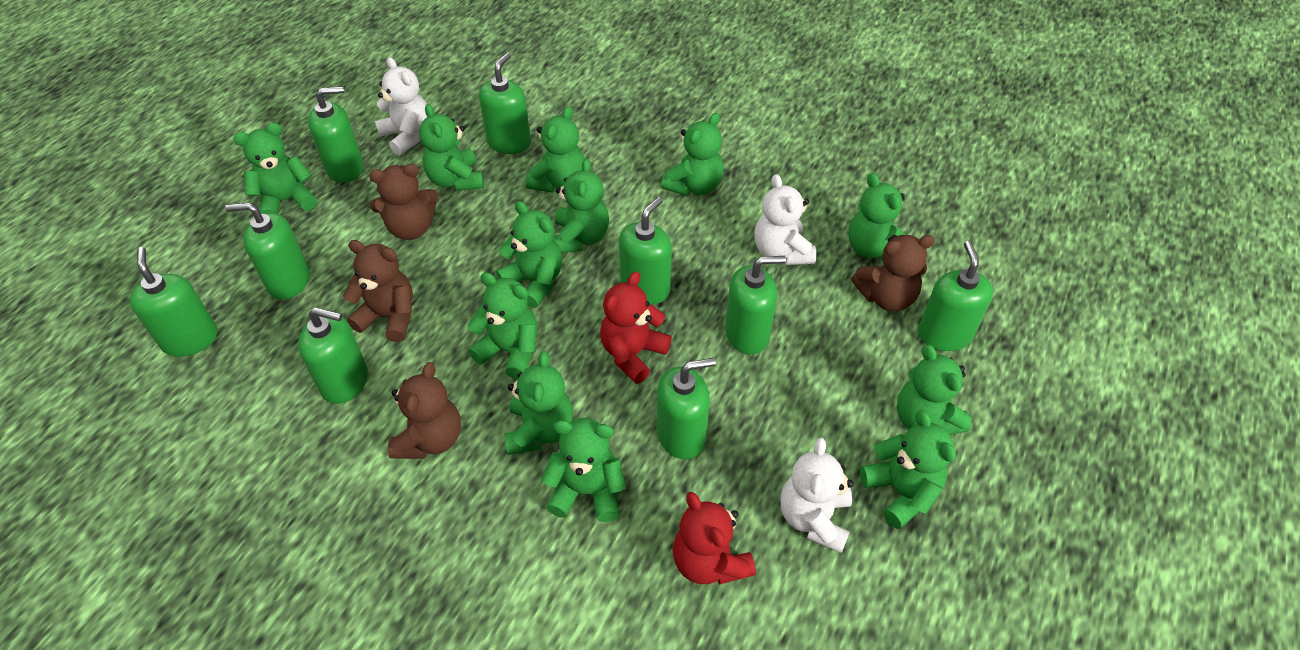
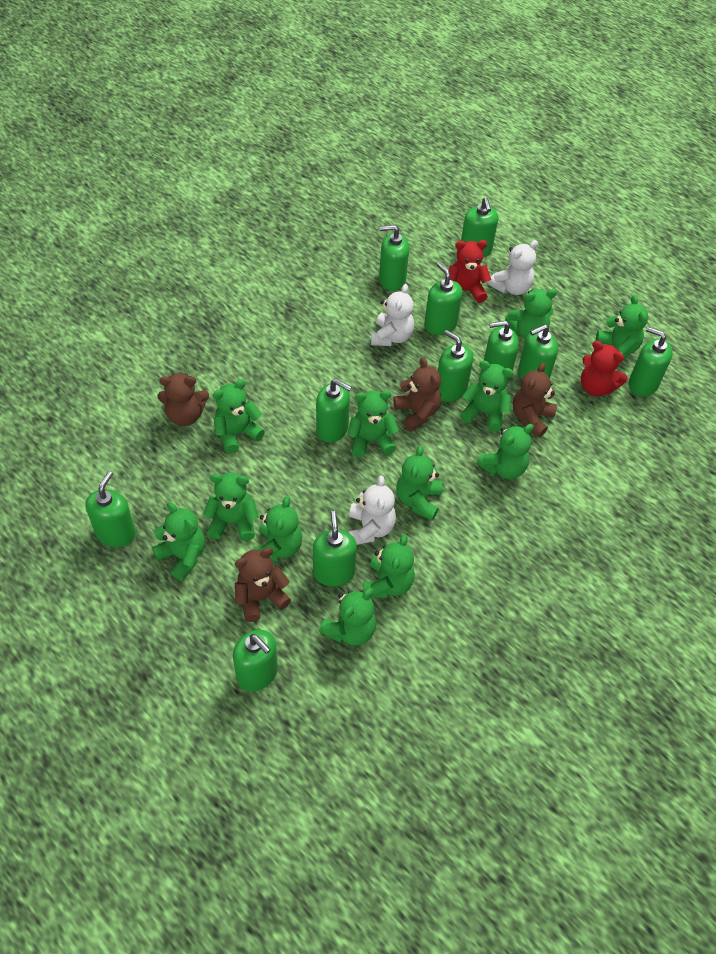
green soap dispenser: [129,247,217,357] [225,202,310,299] [298,307,368,404] [308,86,363,183] [479,53,531,154] [619,197,672,304] [657,358,716,459] [725,256,786,354] [918,241,993,351] = 9 -> [85,471,136,547] [233,630,278,691] [313,511,357,586] [316,379,352,443] [379,225,409,291] [424,263,463,335] [438,330,473,402] [461,197,498,257] [484,321,519,380] [518,324,558,380] [629,327,673,397] = 11

